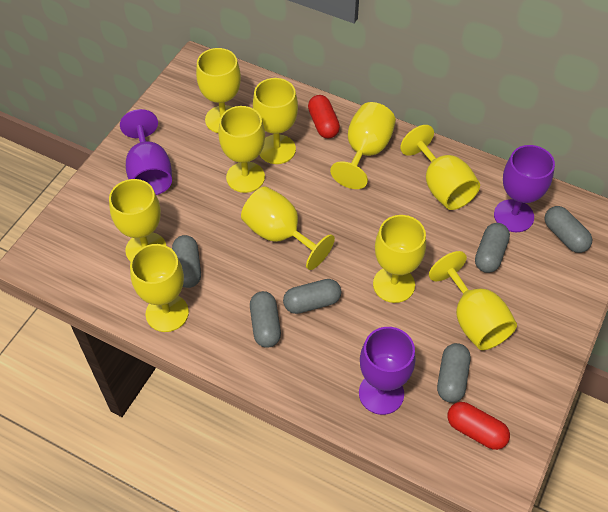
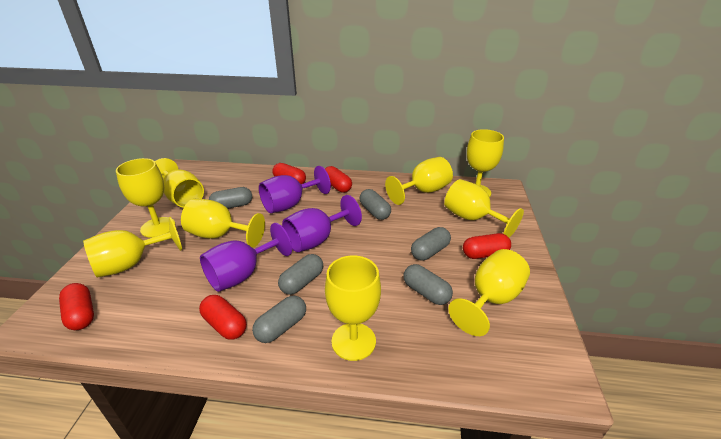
red capsule: [308,95,340,138] [447,402,510,450] = 2 -> [59,283,94,330] [199,295,247,340] [273,163,306,184] [325,166,352,193] [463,233,511,259] = 5
yellow goblet: [109,179,166,262] [130,244,189,332] [196,48,241,133] [218,106,265,193] [241,186,335,270] [253,78,298,164] [330,102,396,189] [373,215,426,303] [400,125,480,210] [429,251,517,350] = 10 -> [83,217,182,278] [116,158,175,238] [155,158,204,208] [181,199,265,248] [325,255,381,361] [385,157,453,205] [444,179,524,238] [448,249,530,336] [467,129,504,197] = 9

